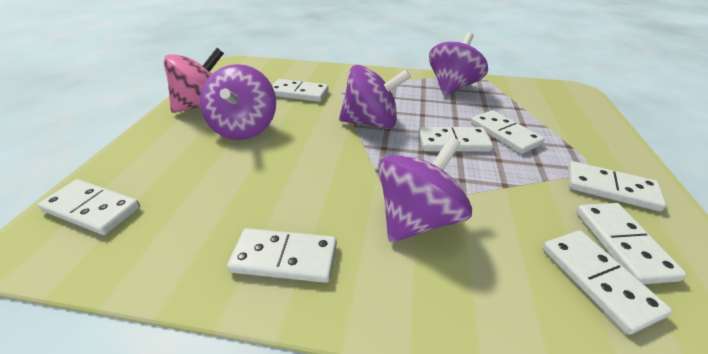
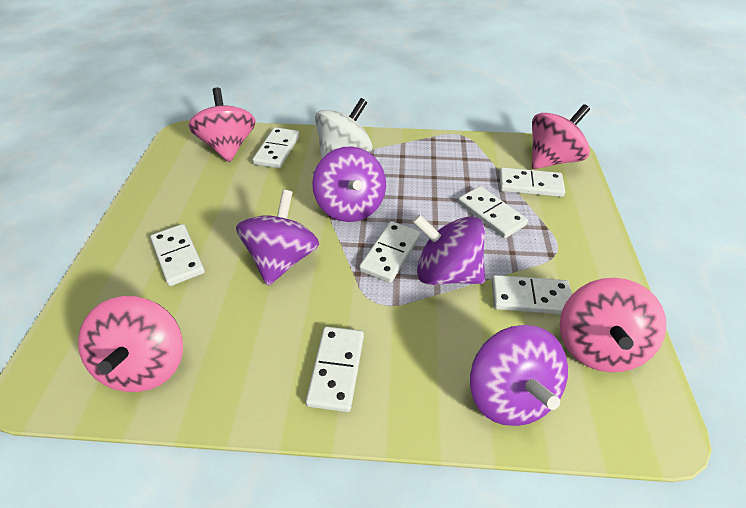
pink spinning top: [164,48,224,113] = 1 -> [78,296,183,392] [188,88,256,162] [532,104,590,169] [560,278,667,372] = 4
white domino: [38,179,140,235] [227,228,337,283] [272,79,329,102] [418,127,493,152] [471,110,545,154] [542,230,672,335] [568,161,666,211] [576,203,687,284] = 8 -> [150,224,205,286] [253,127,300,168] [306,326,364,412] [359,221,421,283] [458,186,528,238] [491,275,572,314] [499,167,565,197] = 7
white spinning top: none = 0 -> [315,98,372,159] = 1

